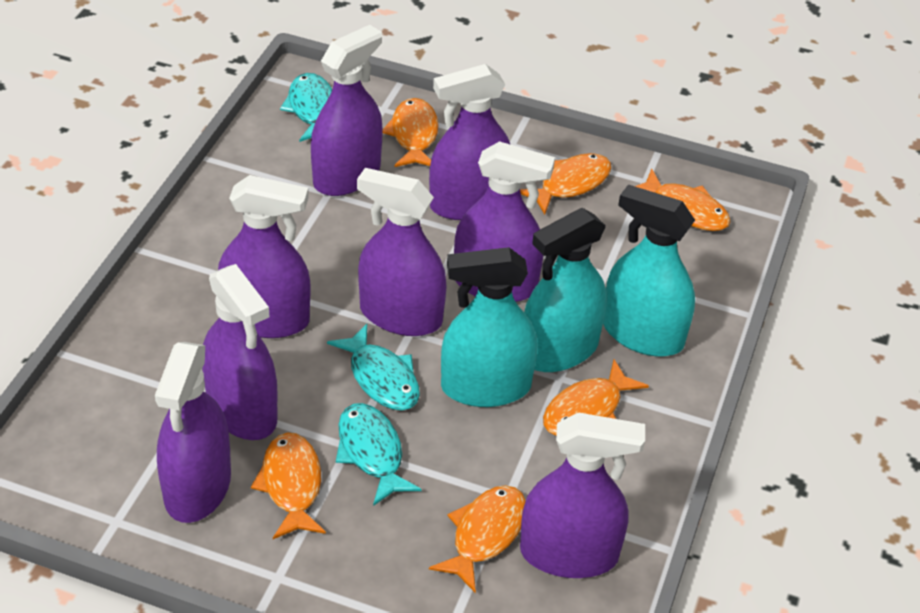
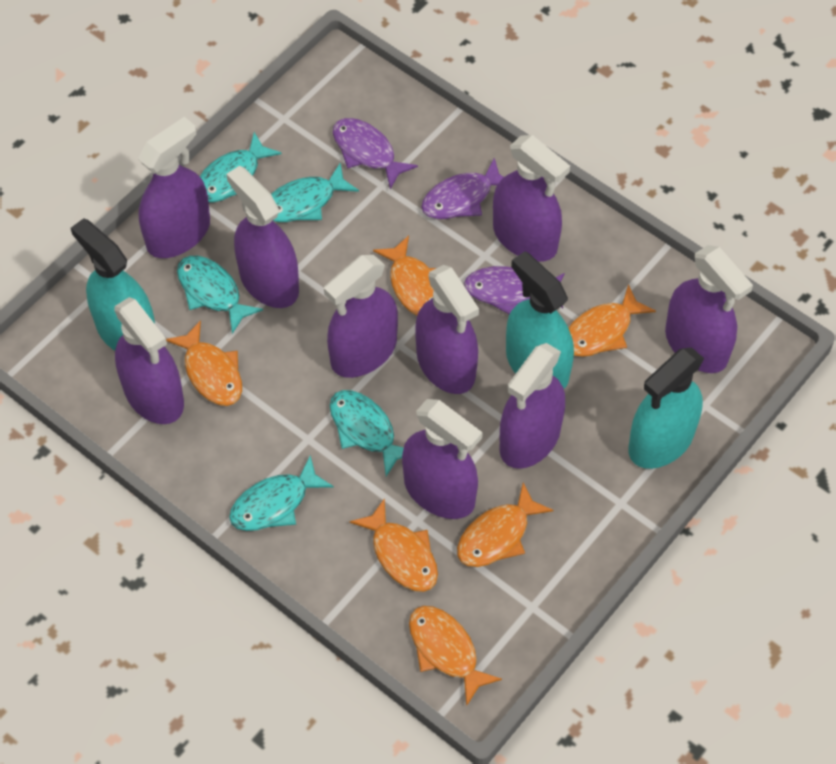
purple fish: none = 0 -> [333,118,418,189] [421,158,503,219] [464,266,565,314] = 3
purple spray bottle: [155,342,231,523] [202,264,278,440] [218,175,310,338] [311,25,383,196] [357,168,447,336] [429,64,511,220] [454,141,555,302] [520,412,645,578] = 8 -> [114,297,184,424] [138,117,210,258] [226,166,299,308] [324,255,398,378] [402,399,483,519] [415,265,479,394] [493,135,570,262] [499,343,565,469] [665,245,753,373] = 9
turquoise fish: [280,73,332,142] [327,324,420,411] [336,403,422,506] = 3 -> [177,256,263,334] [200,132,282,202] [229,455,334,531] [271,163,359,222] [330,390,404,476] = 5

